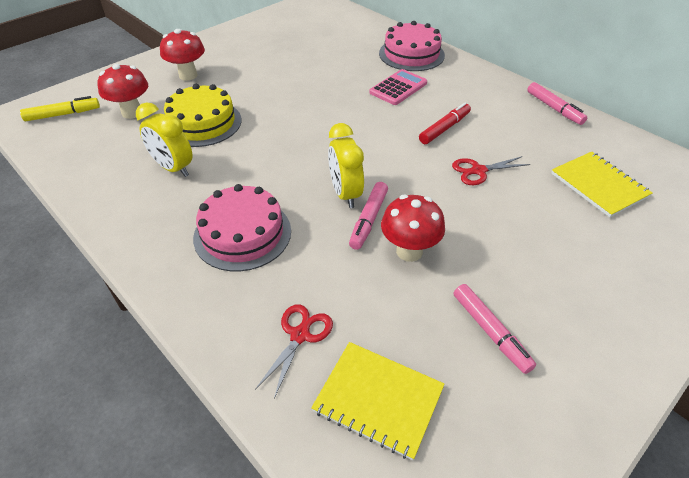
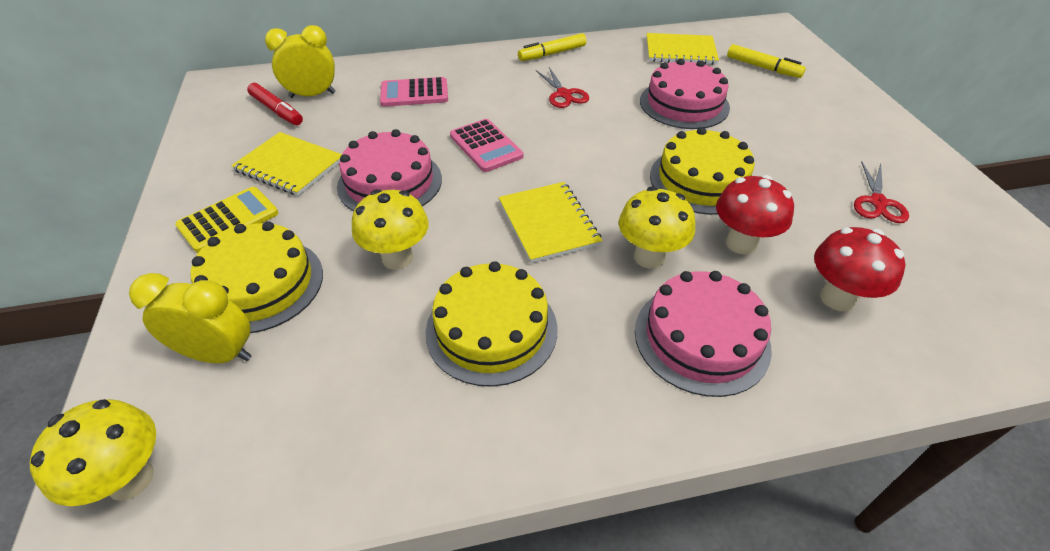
pink cake: [193,184,291,271] [379,21,445,71] = 2 -> [337,129,442,211] [635,271,772,397] [640,59,730,129] = 3
pink calculator: [369,69,427,105] = 1 -> [380,77,448,107] [450,119,523,172] = 2
pink marker: [349,182,388,250] [454,284,536,374] [527,82,587,125] = 3 -> none = 0
red mushroom: [97,64,148,119] [160,29,205,81] [381,194,445,262] = 3 -> [716,175,794,255] [814,227,906,311] = 2
yellow cake: [164,84,241,147] = 1 -> [190,221,323,333] [425,261,557,387] [650,127,755,215] = 3
yellow calculator: none = 0 -> [175,187,278,253] = 1
yellow marker: [20,96,100,121] = 1 -> [518,33,586,61] [727,44,806,78] = 2
yellow mushroom: none = 0 -> [30,399,156,506] [352,189,429,270] [619,187,695,269] = 3
yellow notebook: [311,342,445,460] [551,152,653,217] = 2 -> [231,132,342,196] [499,182,602,263] [646,33,719,65] = 3

